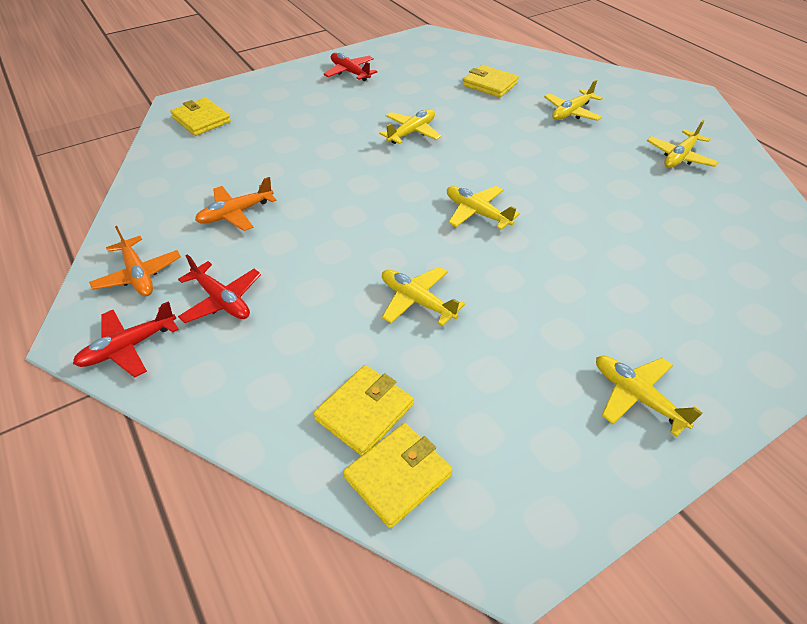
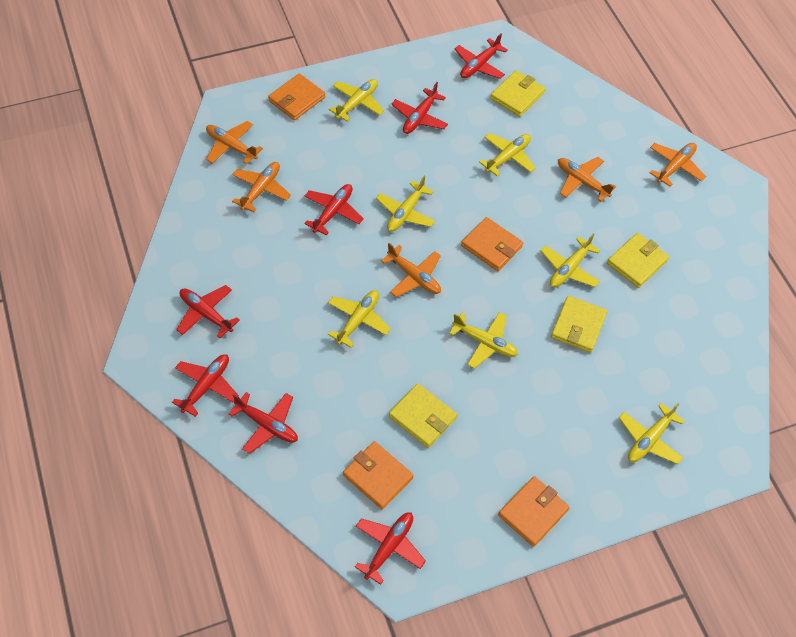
orange plane: [89,226,181,296] [195,177,277,231] = 2 -> [206,121,263,164] [232,162,291,212] [381,243,441,297] [558,157,616,202] [649,143,706,187] = 5
orange wallet: none = 0 -> [268,73,325,120] [343,441,414,509] [461,217,523,271] [498,476,570,547] = 4
red plane: [73,301,179,378] [178,254,261,323] [324,53,377,81] = 3 -> [172,354,239,417] [176,285,240,338] [229,392,298,454] [304,184,364,236] [355,512,426,585] [391,82,448,134] [455,34,508,79] = 7
yellow plane: [379,109,441,144] [382,267,465,326] [447,186,520,230] [544,80,603,121] [596,356,702,437] [647,120,718,168] = 6 -> [328,290,391,348] [329,79,384,122] [376,176,435,232] [449,312,518,368] [479,133,536,177] [540,233,601,288] [619,403,685,464] = 7

